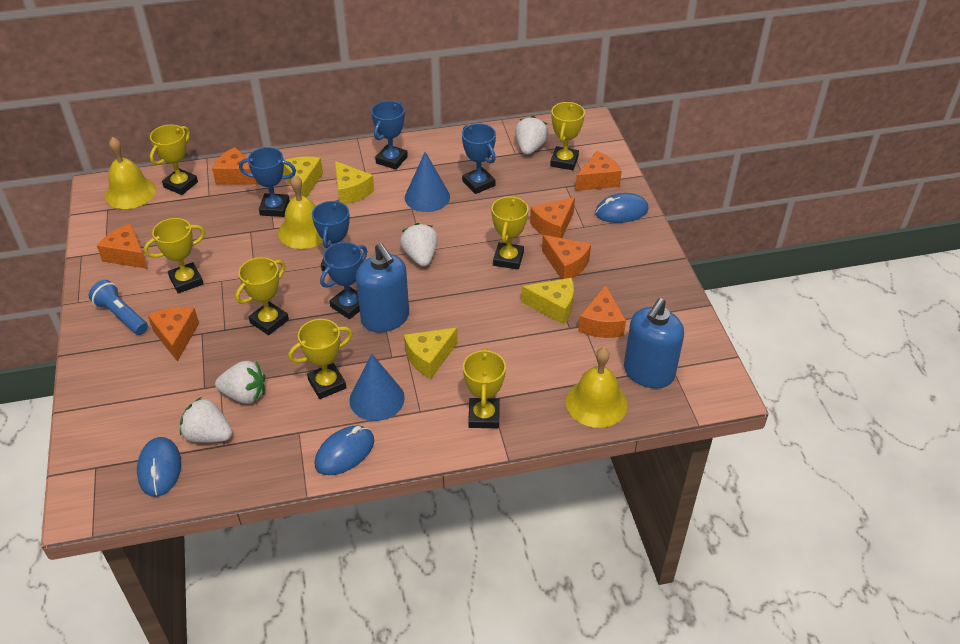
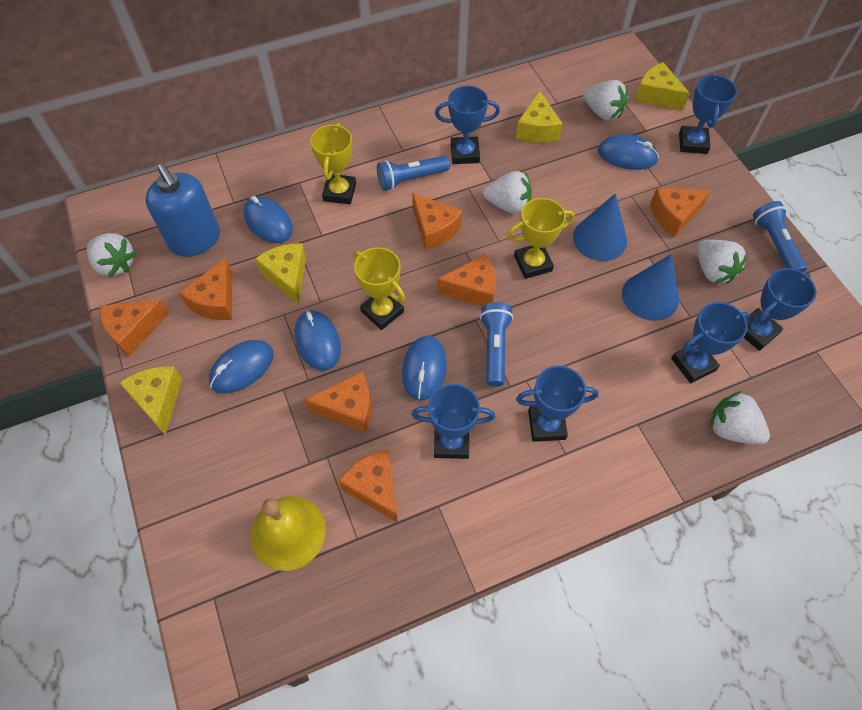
blue flashlight: [89,280,148,335] = 1 -> [377,156,450,191] [480,303,513,387] [753,201,807,272] = 3
blue mouse: [137,437,181,497] [314,425,374,475] [595,193,649,223] = 3 -> [209,340,274,394] [244,196,293,243] [295,310,341,371] [402,336,447,400] [598,134,659,170] = 5
blue soap dispenser: [356,243,409,332] [624,298,684,389] = 2 -> [145,164,220,257] = 1
blue trophy: [239,147,296,217] [312,200,350,271] [320,242,367,319] [371,101,408,170] [462,123,496,194] = 5 -> [412,384,495,459] [435,86,500,164] [516,366,599,442] [671,302,749,383] [679,74,737,154] [743,268,816,351] = 6
white strawberry: [180,397,232,443] [215,361,265,404] [400,223,438,267] [515,116,549,155] = 4 -> [87,233,136,277] [483,171,532,214] [583,80,628,120] [697,240,748,284] [710,391,770,444] = 5
yellow bell: [105,137,156,209] [278,175,323,249] [566,348,628,428] = 3 -> [251,496,326,571] = 1
yellow trophy: [144,218,205,294] [150,125,198,195] [235,257,289,335] [288,319,353,399] [463,348,506,428] [491,196,529,270] [550,102,585,170] = 7 -> [310,123,356,204] [353,247,405,330] [507,198,575,279] = 3

